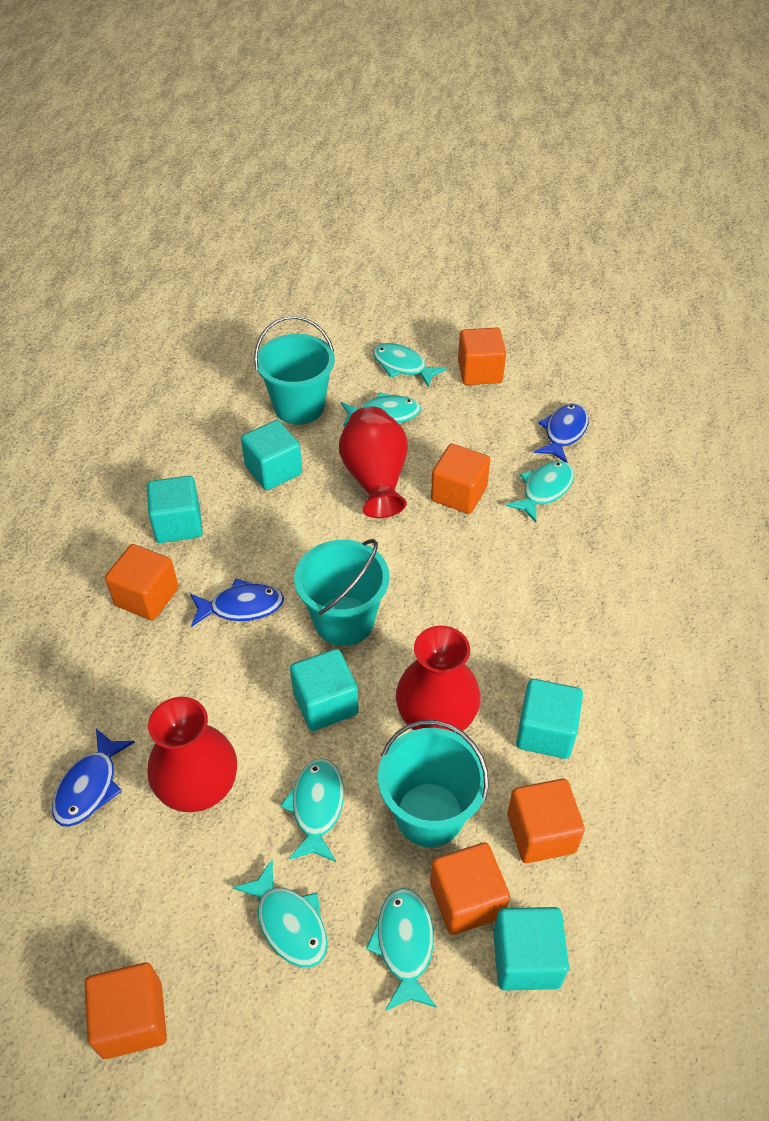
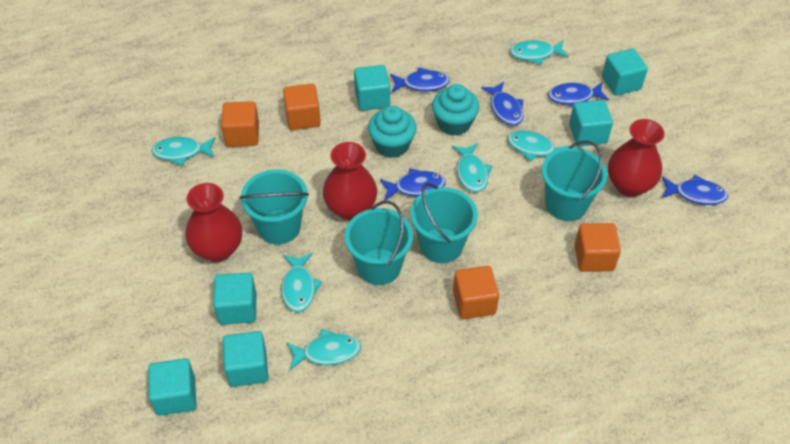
blue fish: [52,729,135,827] [190,578,284,627] [534,403,589,462] = 3 -> [380,168,446,201] [390,67,450,92] [481,81,523,126] [548,82,609,107] [662,175,728,205] = 5
orange cube: [85,963,167,1059] [105,544,179,620] [430,842,510,935] [431,444,490,514] [458,327,506,385] [508,779,585,863] = 6 -> [221,101,259,147] [283,84,321,130] [453,266,499,319] [575,223,621,272] = 4
turquoise bucket: [254,316,335,425] [294,539,390,646] [378,720,489,847] = 3 -> [240,169,309,245] [344,201,413,285] [410,183,478,263] [542,140,607,221] = 4
turquoise cube: [147,476,203,543] [241,420,302,490] [290,649,359,731] [493,907,569,990] [516,679,583,759] = 5 -> [148,358,197,416] [213,273,256,325] [222,331,268,387] [354,65,390,111] [569,100,613,146] [602,49,648,96] = 6
turquoise cupcake: none = 0 -> [368,106,417,158] [432,84,480,136] = 2

